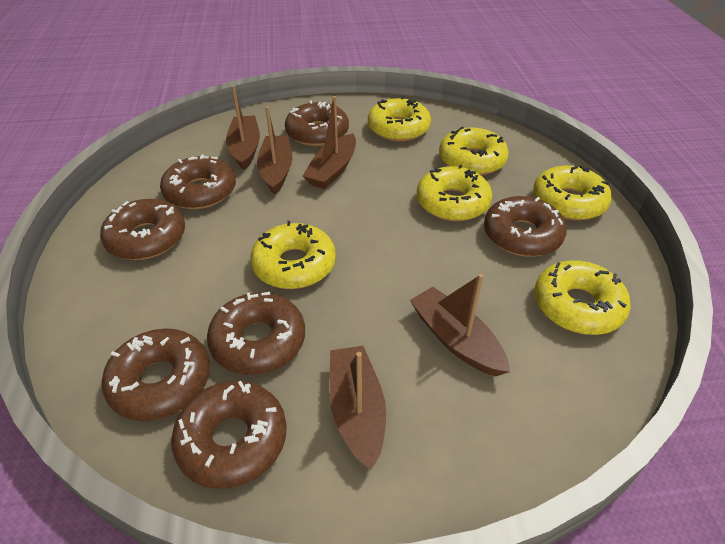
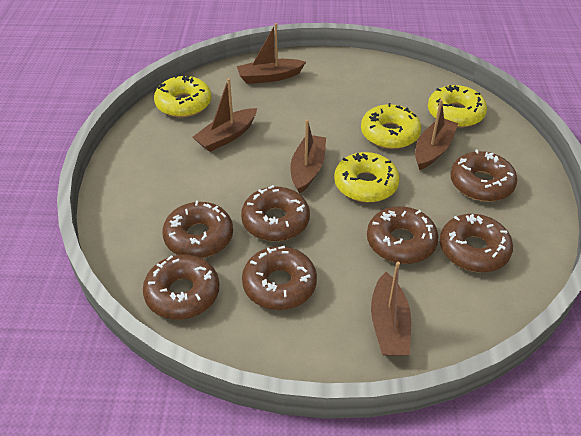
yellow donut: [250,221,336,289] [368,96,431,142] [417,165,492,221] [439,127,509,175] [533,165,612,220] [534,260,631,335] = 6 -> [154,75,211,117] [334,152,400,202] [361,103,421,149] [428,85,487,128] = 4

